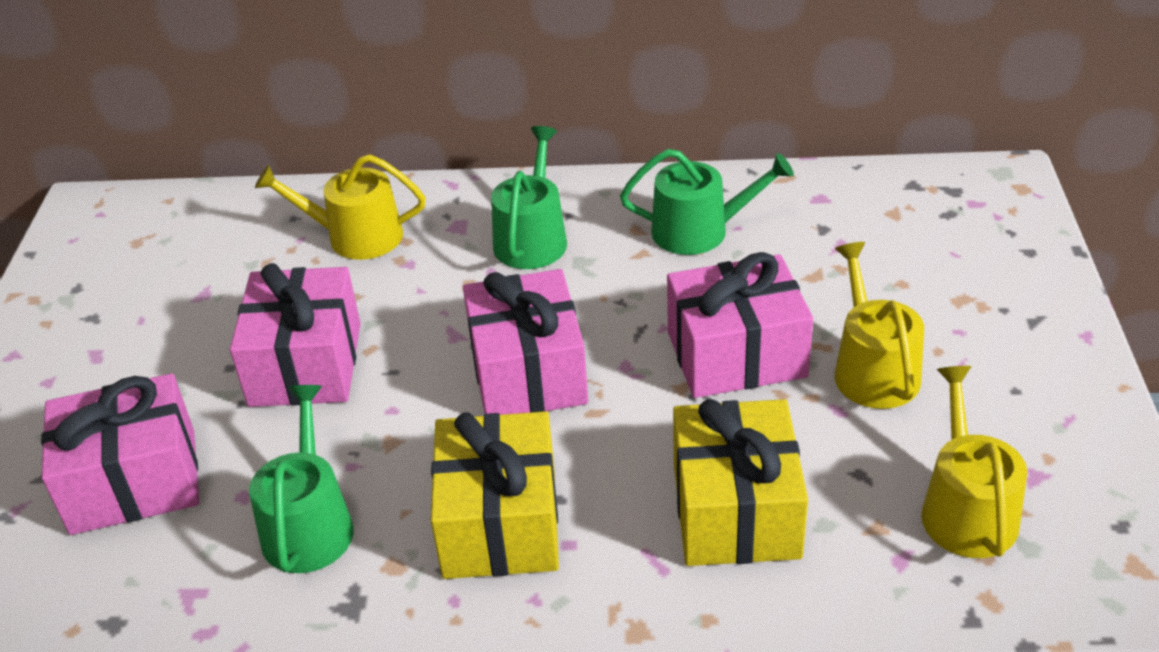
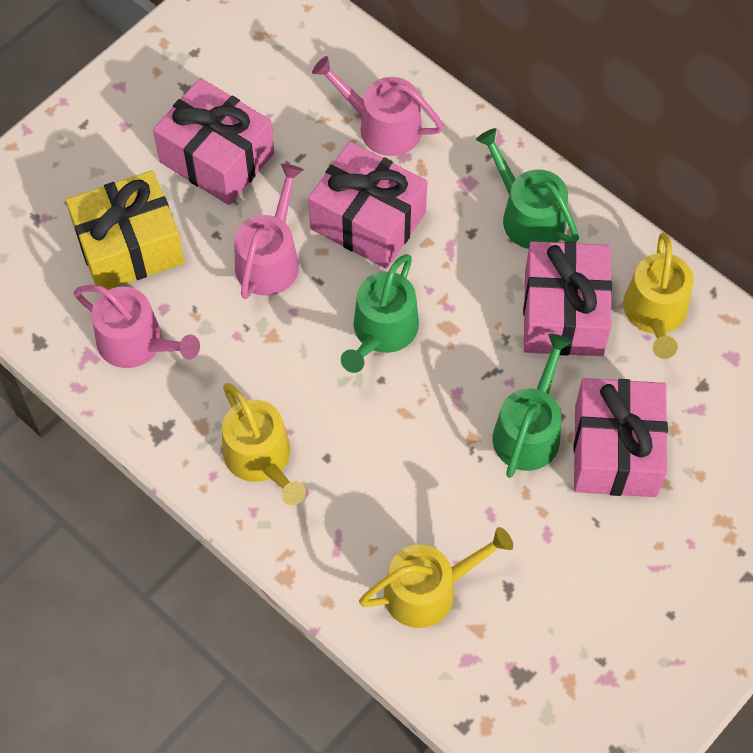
pink watering can: none = 0 -> [74,285,200,368] [235,164,303,299] [312,56,444,156] = 3
yellow gift: [431,411,559,579] [673,399,808,566] = 2 -> [66,170,185,290] = 1

